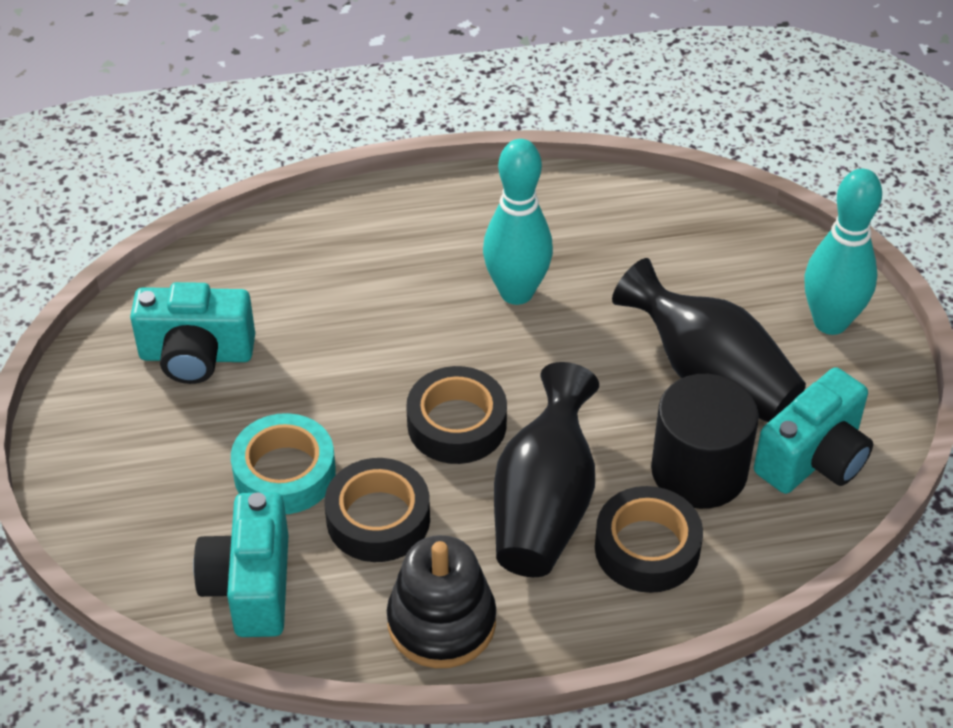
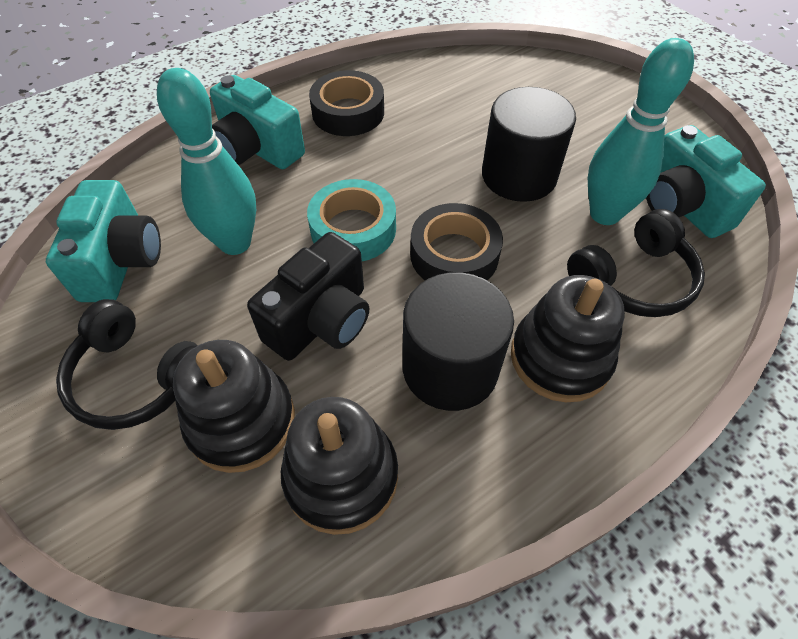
black camera: none = 0 -> [247,232,369,361] = 1
black cylinder: [651,374,759,509] = 1 -> [403,272,514,411] [482,87,576,202] = 2
black headphones: none = 0 -> [56,299,197,430] [567,209,705,317] = 2
black stacking toy: [387,535,496,668] = 1 -> [173,340,295,473] [281,397,398,535] [511,275,625,402] = 3
black tape: [325,458,430,562] [406,366,507,464] [595,486,703,593] = 3 -> [309,70,384,136] [410,203,503,281] = 2
black vase: [494,362,599,577] [612,258,806,422] = 2 -> none = 0

